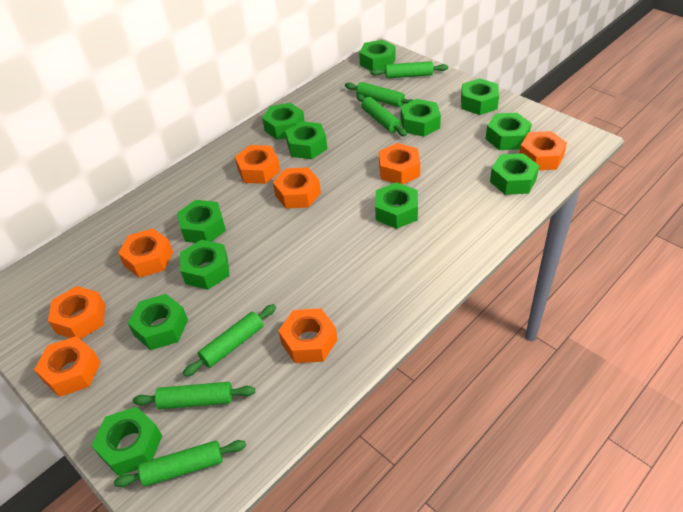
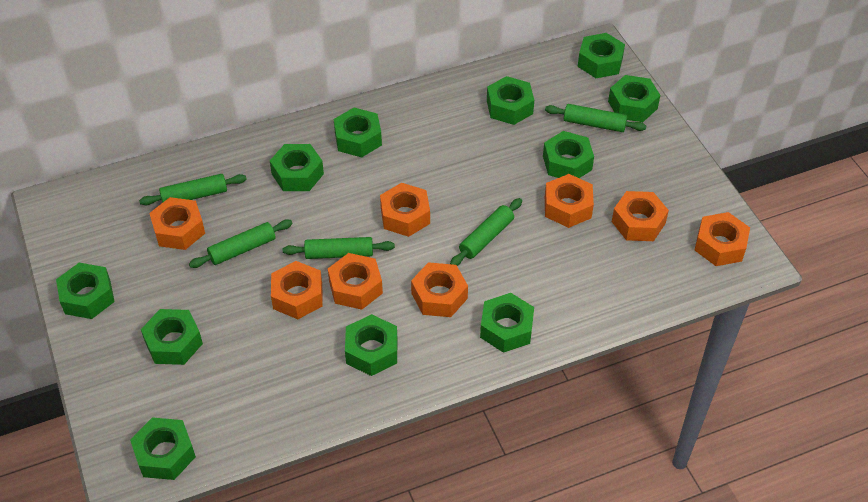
green nut: [91,407,162,476] [128,294,188,350] [177,200,226,243] [180,240,229,290] [262,103,305,140] [285,121,327,159] [359,40,396,71] [375,182,418,229] [401,99,441,137] [461,78,499,115] [486,113,532,150] [490,153,539,195] = 12 -> [56,263,115,319] [130,417,196,480] [141,309,203,365] [270,144,324,191] [334,108,382,157] [345,314,397,376] [480,293,534,353] [487,76,534,125] [543,131,594,178] [578,33,625,78] [608,75,660,122] = 11
green rolling pin: [114,440,246,487] [133,382,255,409] [183,304,276,377] [345,82,413,107] [357,94,407,136] [370,61,448,78] = 6 -> [139,174,247,205] [189,220,293,268] [283,237,395,259] [450,198,522,266] [545,104,646,132] = 5

